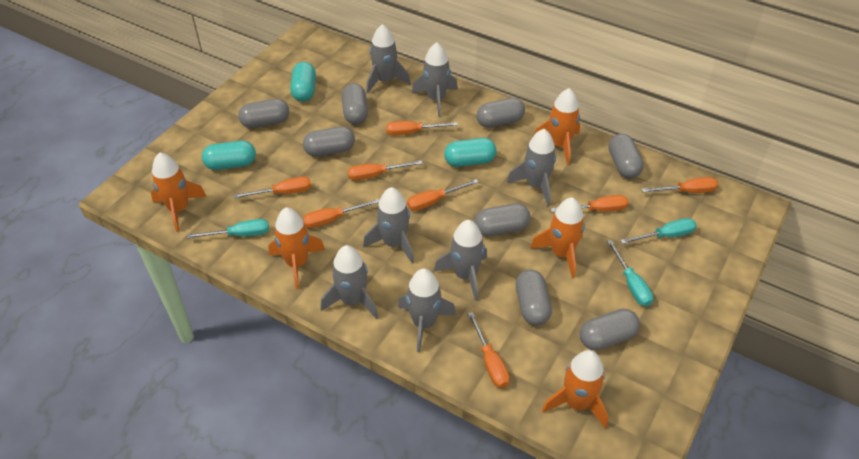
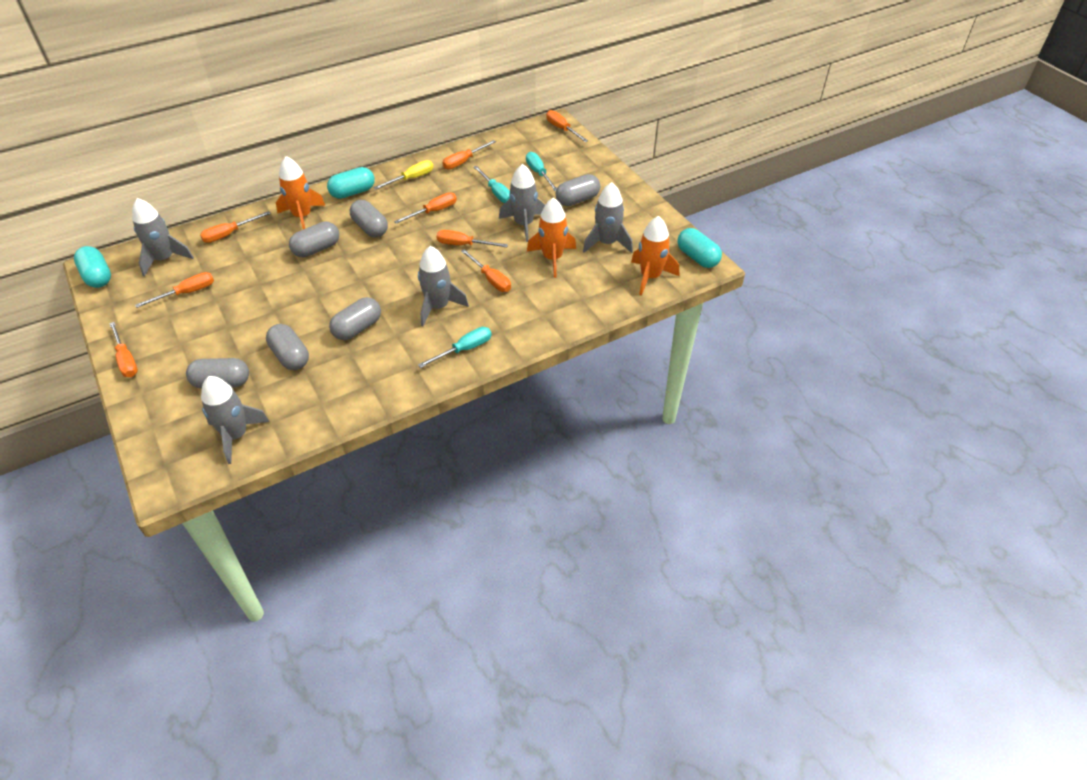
grey capsule: [238,99,289,128] [303,126,355,156] [342,83,368,124] [474,203,530,236] [476,98,525,128] [516,270,552,325] [580,309,640,350] [608,134,644,178] = 8 -> [186,358,249,388] [266,324,309,370] [289,221,339,257] [329,297,381,340] [350,200,388,237] [555,174,600,206] = 6
grey rocket: [320,245,378,319] [363,187,414,264] [366,24,411,94] [398,268,456,352] [412,42,458,117] [434,220,487,301] [507,129,556,206] = 7 -> [132,198,194,277] [201,376,270,464] [418,246,469,326] [499,164,545,242] [583,182,633,253] = 5
orange rocket: [151,153,207,232] [268,207,325,289] [530,197,585,278] [534,88,580,165] [542,350,608,428] = 5 -> [276,156,325,229] [527,198,576,278] [631,216,679,296] = 3
yellow screwdriver: none = 0 -> [373,160,433,190] = 1

